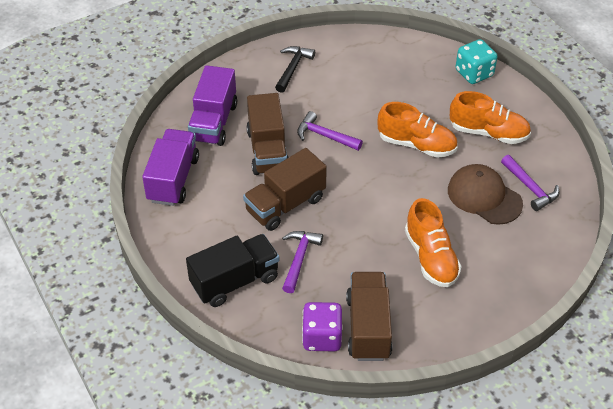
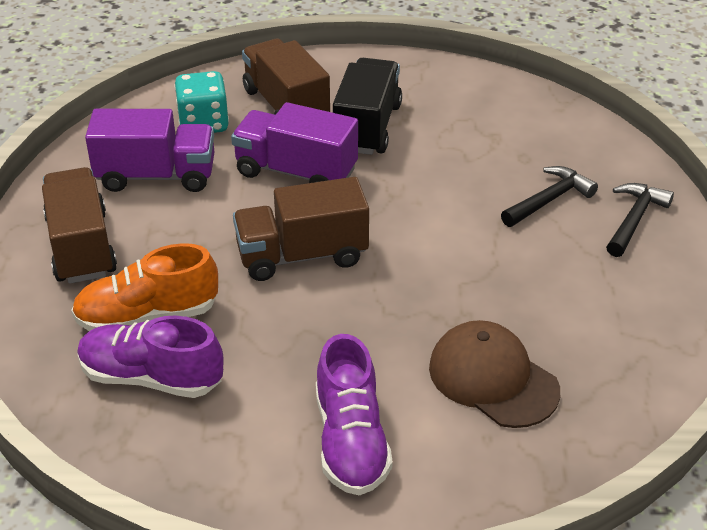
black hammer: [275,46,315,93] = 1 -> [501,166,598,227] [606,183,674,257] = 2
orange shoe: [378,102,458,158] [405,198,462,287] [450,91,531,144] = 3 -> [71,243,218,331] = 1
purple dice: [302,302,343,351] = 1 -> none = 0
purple hammer: [282,231,323,293] [297,111,363,151] [501,155,559,211] = 3 -> none = 0
purple shoe: none = 0 -> [77,316,223,398] [316,334,393,496] = 2

